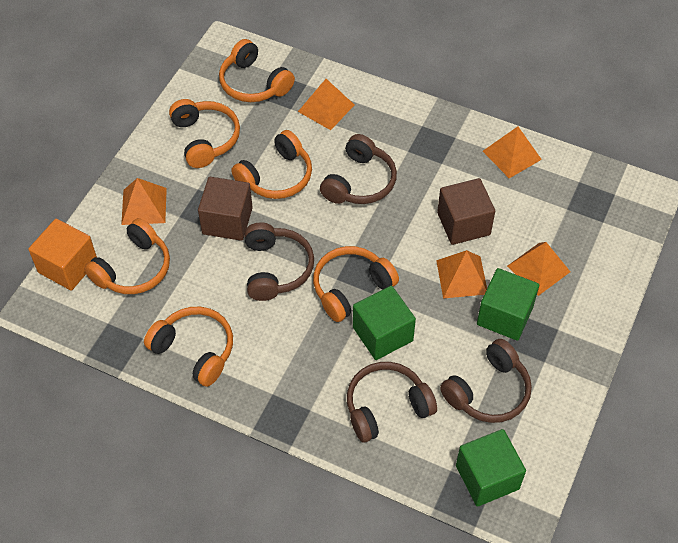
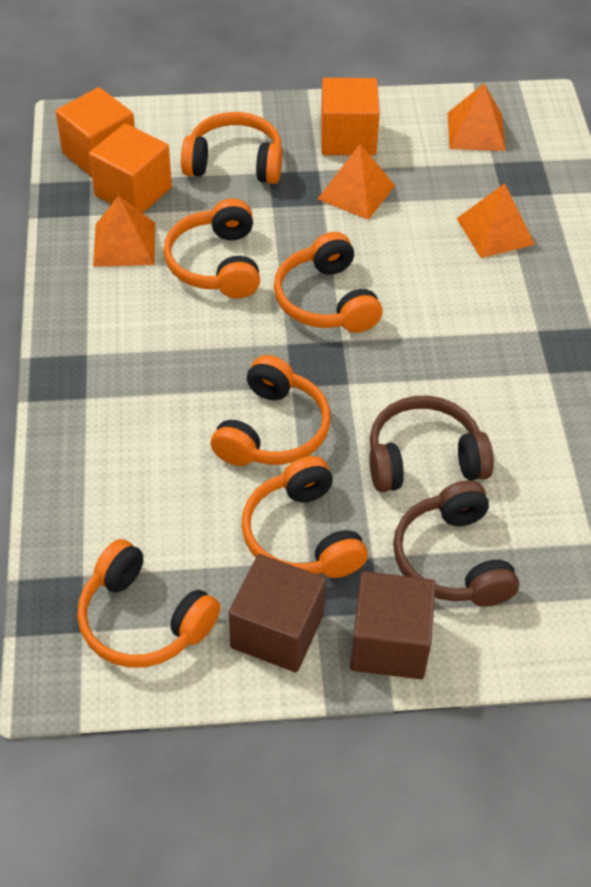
brown headphones: [245,222,314,301] [320,134,397,204] [347,362,437,442] [440,339,532,423] = 4 -> [369,396,494,492] [393,480,519,606] = 2
green cube: [353,286,416,360] [456,429,526,507] [477,268,539,341] = 3 -> none = 0
orange cube: [28,219,97,291] = 1 -> [55,87,135,177] [89,123,172,213] [321,78,380,156] = 3
orange pyramid: [121,178,167,225] [298,79,354,130] [436,250,487,299] [483,126,542,178] [507,242,570,296] = 5 -> [93,196,155,267] [318,144,395,220] [448,83,506,151] [456,183,535,258] = 4

